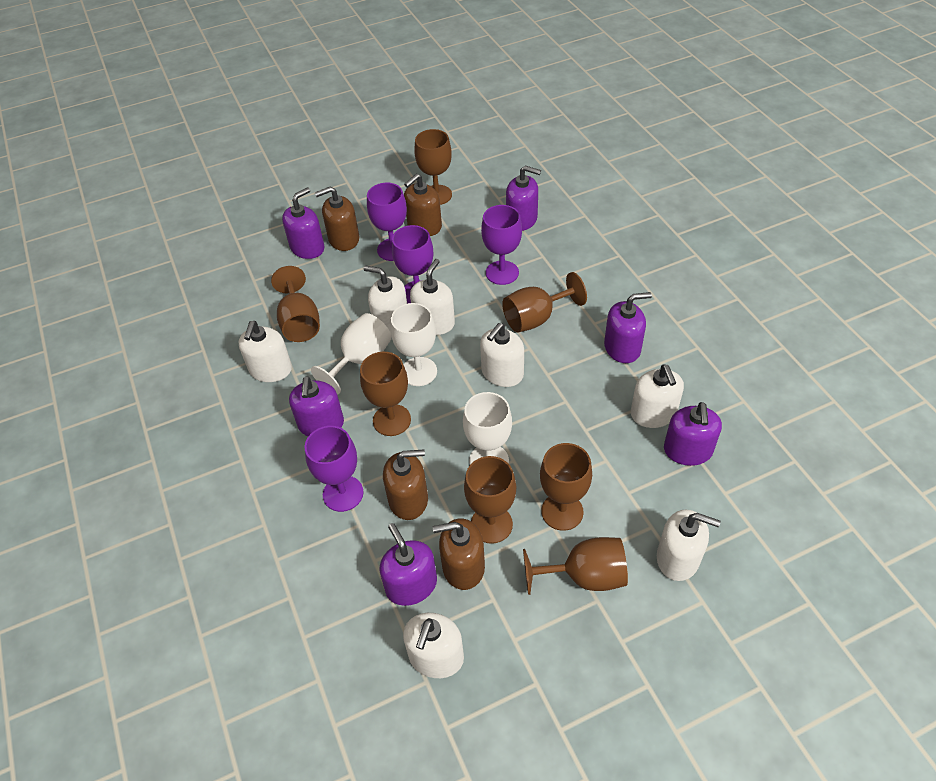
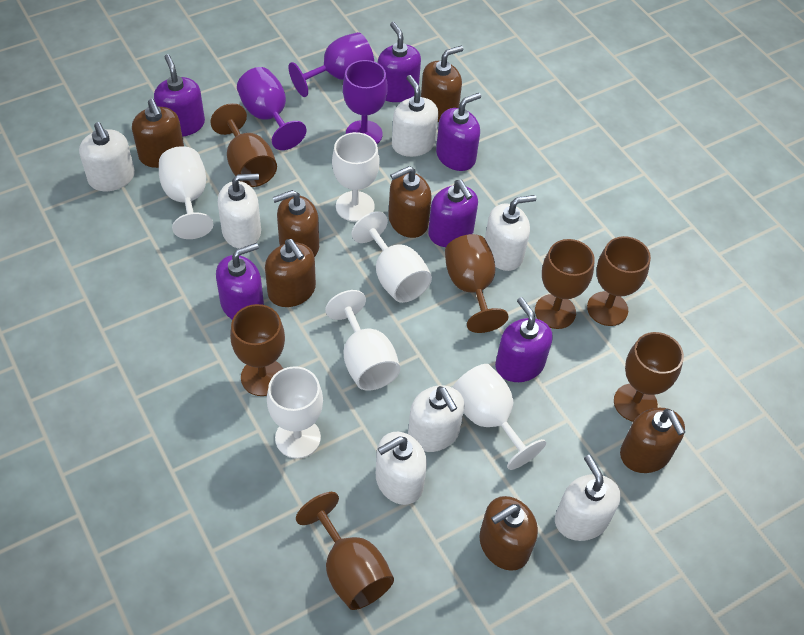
brown soap dispenser: [315,187,359,251] [383,449,428,520] [404,174,442,236] [433,518,485,590] = 4 -> [132,99,184,168] [265,239,316,307] [273,190,319,257] [388,166,431,238] [421,46,463,122] [479,496,538,571] [620,408,685,473] = 7
purple goblet: [305,426,364,512] [367,183,407,261] [392,225,433,303] [481,205,522,285] = 4 -> [237,67,306,150] [288,32,374,97] [343,60,388,144] = 3
white goblet: [311,313,392,395] [391,303,437,386] [463,392,512,464] = 3 -> [159,146,213,239] [267,366,323,459] [325,290,400,391] [332,132,380,222] [352,211,432,303] [452,364,546,470] = 6

